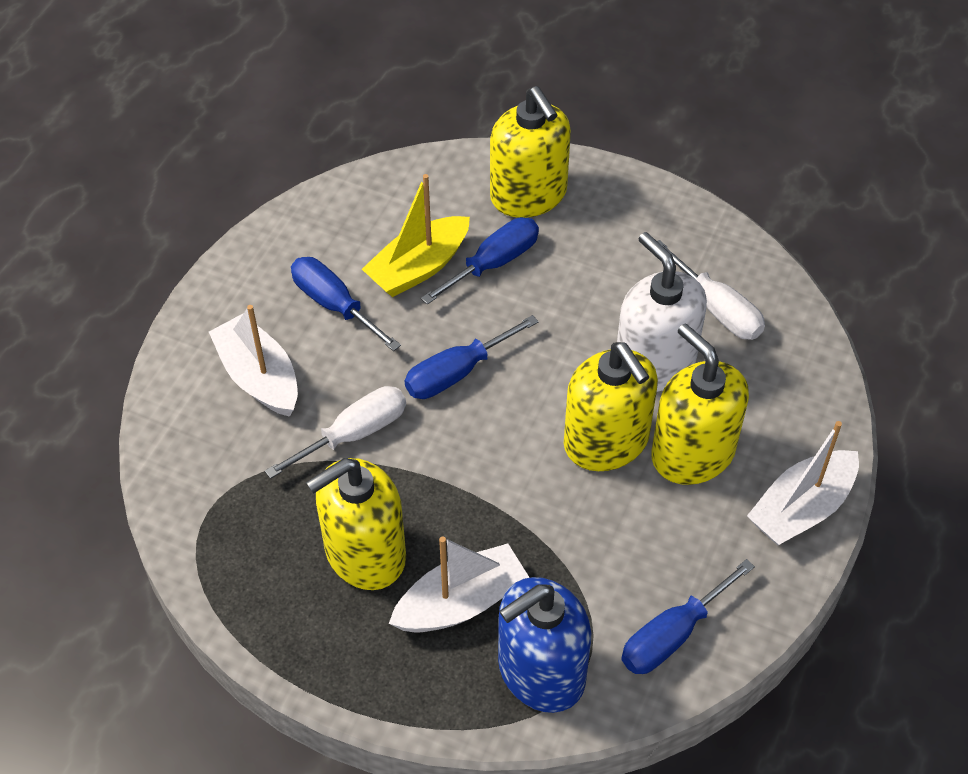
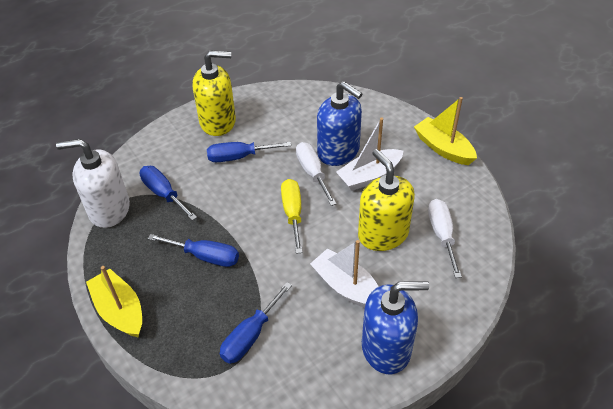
blue soap dispenser: [498,577,591,713] = 1 -> [317,81,362,166] [362,281,429,374] = 2
white boat: [209,305,298,417] [389,536,530,633] [747,421,859,545] = 3 -> [310,240,379,308] [336,117,404,191] = 2
yellow boat: [362,174,470,297] = 1 -> [86,266,142,338] [414,97,477,165] = 2
yellow screwdriver: none = 0 -> [281,179,303,254] = 1
yellow soap dispenser: [306,458,406,590] [490,86,571,218] [564,342,658,471] [651,323,749,485] = 4 -> [192,50,236,136] [358,149,415,251] = 2

